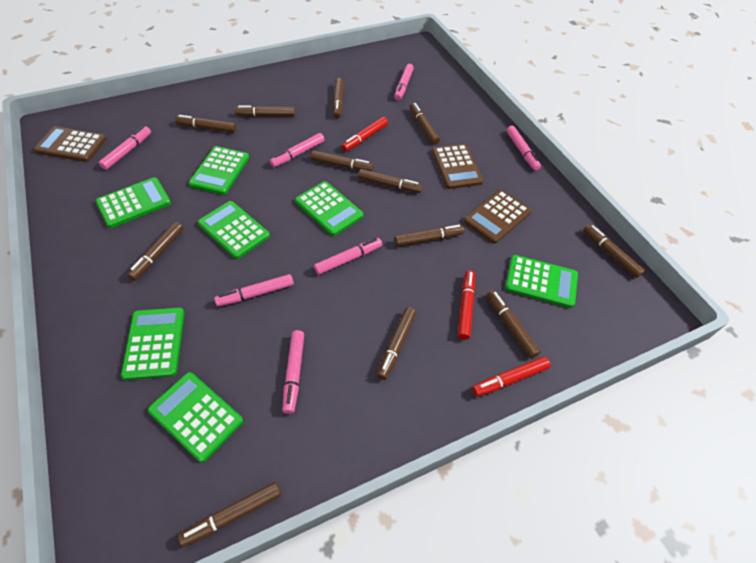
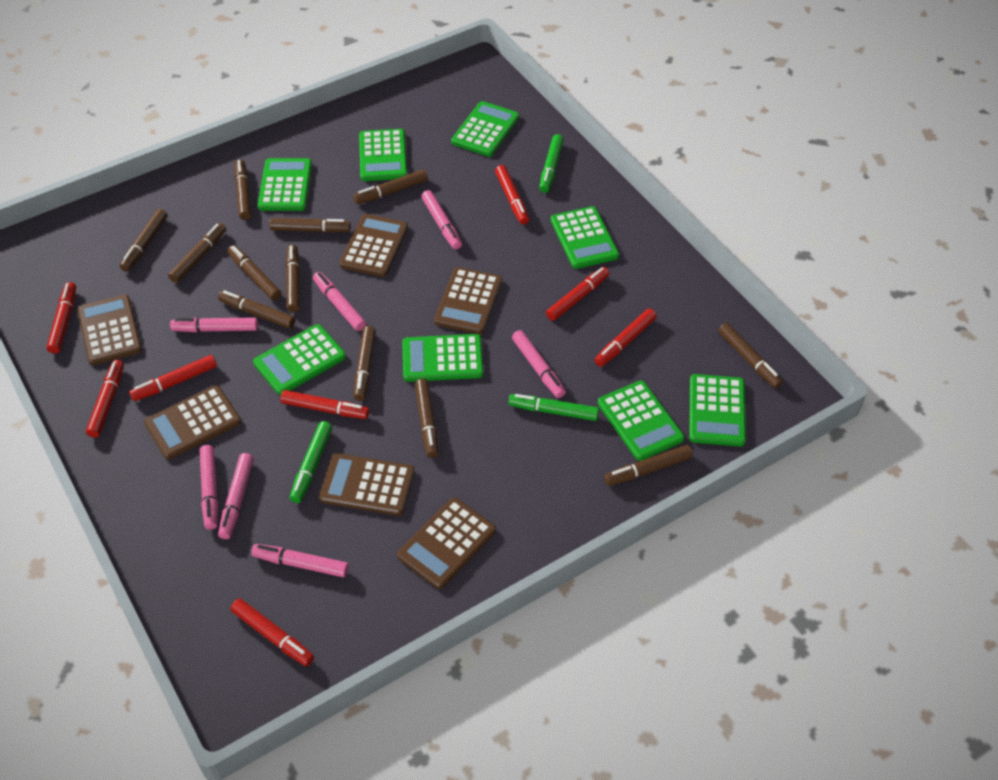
brown calculator: [34,126,107,162] [432,144,484,189] [464,190,531,244] = 3 -> [77,294,142,365] [144,385,241,460] [319,453,415,516] [340,214,408,277] [397,498,496,589] [434,267,502,334] = 6
green calculator: [96,177,171,228] [121,307,185,380] [148,372,243,462] [188,146,249,195] [198,201,270,259] [295,181,363,236] [505,255,578,308] = 7 -> [253,324,346,395] [258,158,312,211] [359,129,407,181] [402,334,484,382] [451,101,519,157] [551,206,619,269] [598,381,684,461] [689,374,746,446] = 8
green marker: none = 0 -> [290,421,332,503] [508,394,599,421] [539,134,564,193] = 3
red marker: [341,117,388,152] [458,270,475,340] [472,357,551,397] = 3 -> [47,282,76,353] [86,360,124,438] [129,355,217,401] [230,599,314,666] [280,390,369,419] [495,165,529,225] [546,267,609,321] [594,309,657,367] = 8

